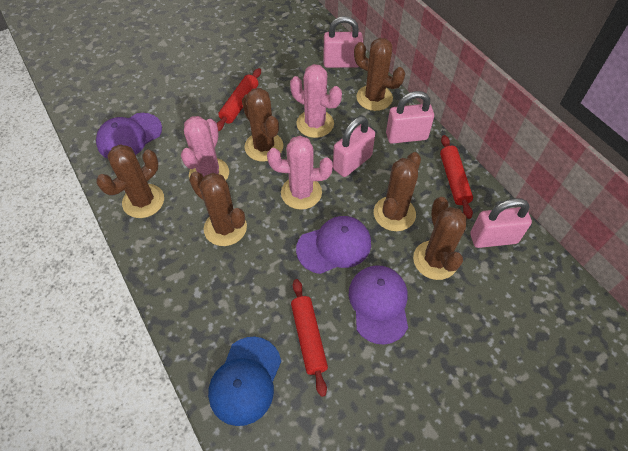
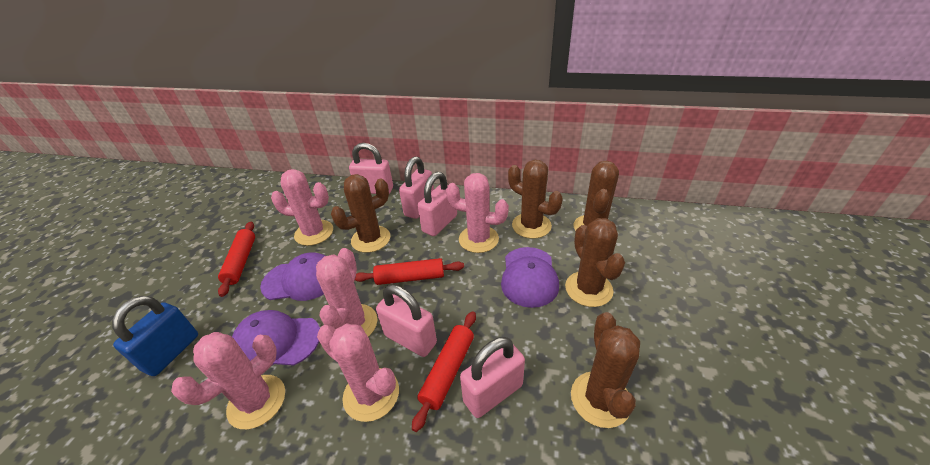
blue cap: [208,337,281,426] = 1 -> none = 0
blue padlock: none = 0 -> [112,296,198,376] = 1
brown cactus: [96,144,164,218] [189,172,247,246] [242,88,283,162] [354,38,405,111] [374,152,421,231] [413,197,467,280] = 6 -> [331,174,390,253] [508,160,563,239] [565,218,625,307] [571,312,640,428] [573,161,619,231] = 5
pink cactus: [181,116,229,181] [267,136,333,210] [290,64,342,138] = 3 -> [171,332,285,429] [271,169,333,246] [316,248,377,337] [317,324,399,422] [446,173,509,253] = 5
pink padlock: [323,16,363,68] [333,116,375,177] [386,91,434,144] [470,198,532,248] = 4 -> [349,143,393,194] [376,285,437,357] [399,156,434,219] [418,172,457,236] [460,337,525,418] = 5

